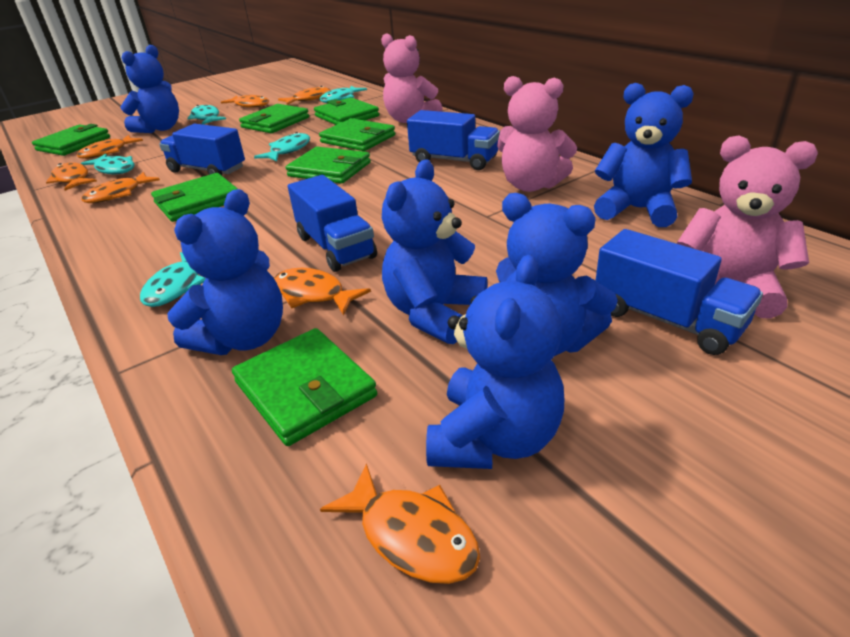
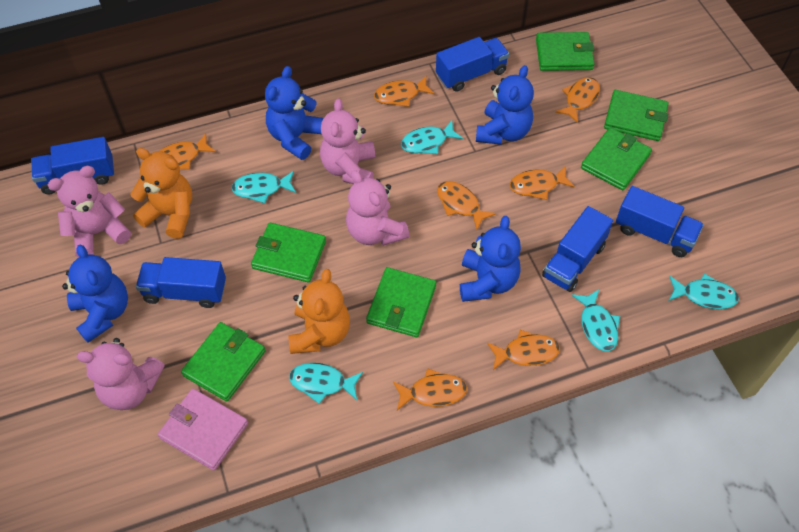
blue teddy bear: [121,45,179,133] [167,189,283,355] [382,159,487,344] [426,255,564,469] [496,193,618,356] [594,83,694,227] = 6 -> [62,244,128,343] [265,66,324,160] [460,216,521,302] [476,65,534,145] = 4
blue truck: [159,124,245,175] [288,175,377,272] [407,110,500,170] [596,229,763,355] = 4 -> [31,137,114,195] [136,257,226,308] [436,37,509,92] [542,206,613,292] [616,186,704,257] = 5
green wallet: [32,124,110,156] [151,173,238,222] [232,328,377,446] [239,104,309,133] [286,147,371,184] [314,97,379,125] [319,118,395,151] = 7 -> [181,322,265,402] [251,223,326,282] [366,267,436,337] [536,32,594,71] [581,128,652,190] [604,90,669,141] = 6
orange teddy bear: none = 0 -> [130,148,192,239] [289,269,350,354] = 2
pink teddy bear: [381,33,443,123] [497,76,577,192] [677,136,818,319] = 3 -> [48,166,131,258] [77,338,165,410] [320,99,375,184] [346,170,409,246] = 4
pink wallet: none = 0 -> [158,389,248,470] = 1

